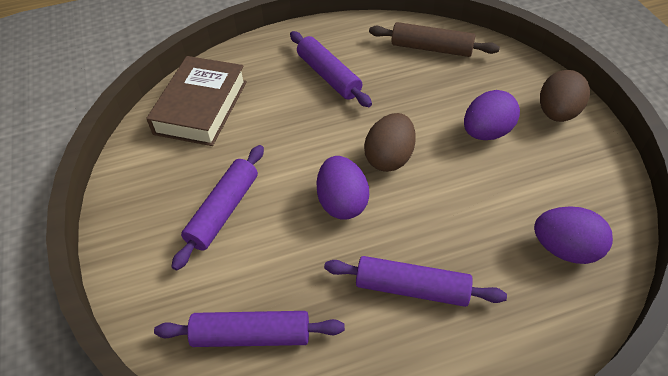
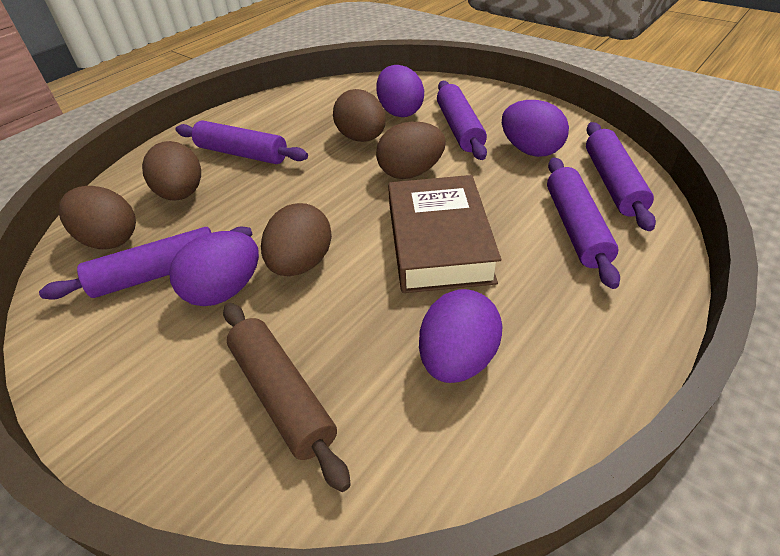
brown egg: [364,113,416,172] [540,70,590,122] = 2 -> [59,186,136,249] [142,141,201,201] [261,203,332,276] [333,89,386,142] [376,121,446,179] = 5
purple egg: [316,156,369,220] [464,90,520,140] [534,206,613,264] = 3 -> [169,231,259,306] [376,65,424,117] [419,289,502,383] [502,100,569,157] = 4
purple rolling pin: [154,311,345,347] [171,145,264,270] [290,31,372,107] [324,256,507,307] = 4 -> [39,226,253,300] [175,120,308,164] [437,81,487,160] [547,157,620,289] [586,122,656,231] = 5

